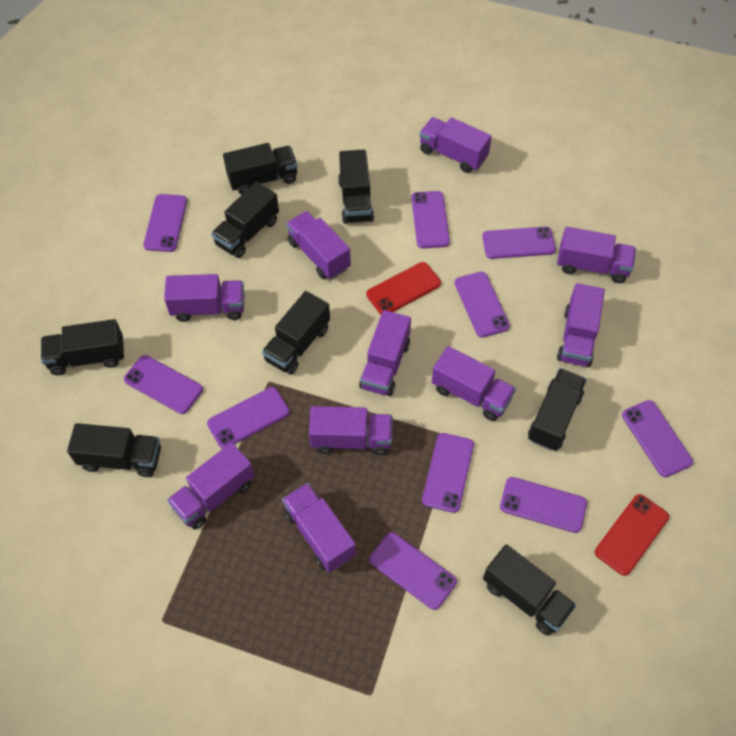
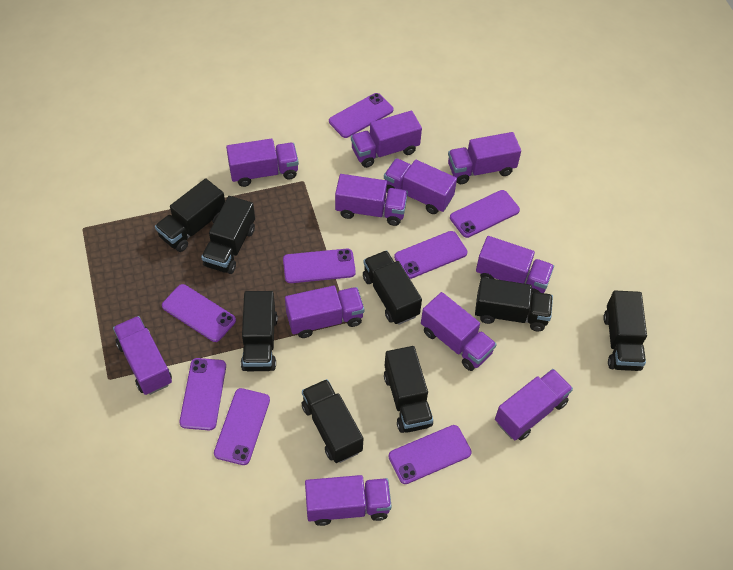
purple phone: [124,355,203,414] [143,194,187,252] [207,387,290,449] [369,532,457,610] [411,191,450,248] [422,433,474,513] [455,272,510,337] [482,227,556,259] [500,477,587,533] [622,400,693,477] = 10 -> [162,284,236,342] [179,358,226,430] [214,388,270,465] [283,249,356,283] [329,93,393,138] [388,425,472,484] [394,231,468,279] [450,190,520,238] = 8
purple truck: [164,274,245,322] [167,443,255,530] [282,483,356,573] [286,211,351,279] [309,406,393,456] [359,310,411,396] [419,117,492,173] [432,346,516,421] [557,227,636,283] [557,283,605,367] = 10 -> [113,316,172,395] [226,139,299,187] [285,285,364,338] [305,475,392,526] [335,174,408,226] [351,111,422,168] [384,158,457,214] [421,292,497,371] [448,132,521,184] [476,236,554,295] [495,369,573,440] = 11
red phone: [366,262,441,314] [595,494,669,576] = 2 -> none = 0

